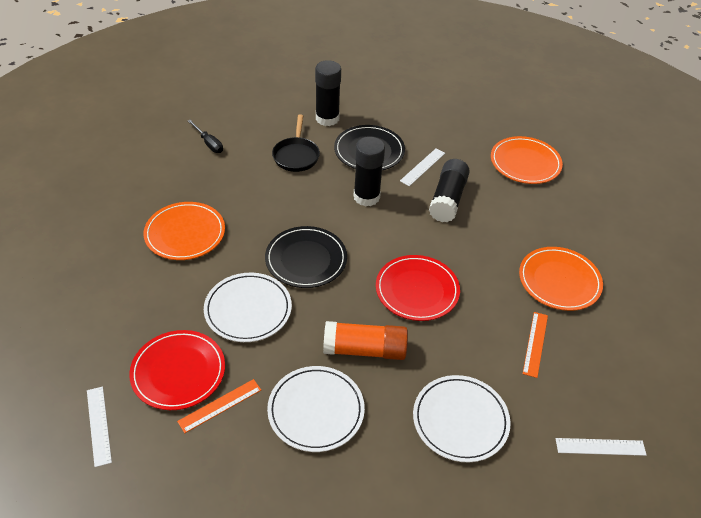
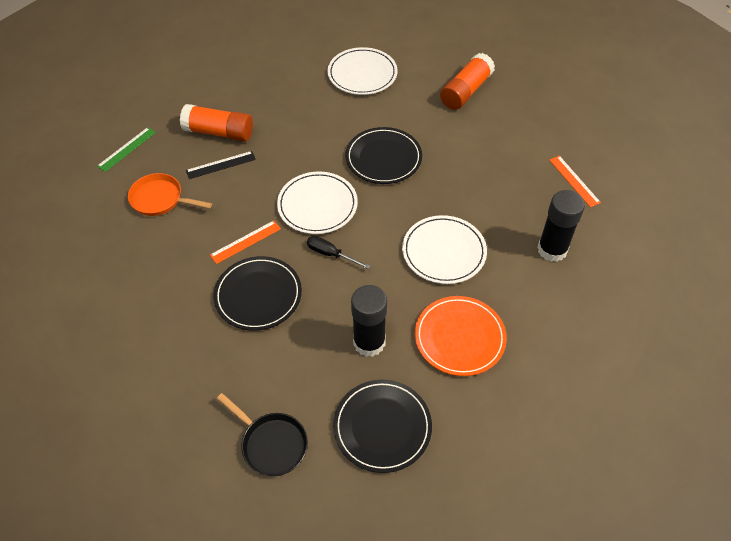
black glue stick: [315,60,341,126] [354,137,385,206] [429,159,470,222] = 3 -> [351,285,387,357] [537,190,585,262] = 2
black plate: [265,226,347,288] [334,125,405,170] = 2 -> [213,256,302,331] [333,380,432,473] [345,127,422,184] = 3
black ruler: none = 0 -> [186,151,256,179] = 1
green ruler: none = 0 -> [97,127,156,172] = 1
orange glue stick: [323,321,408,360] = 1 -> [180,104,253,142] [440,53,495,110] = 2
orange pan: none = 0 -> [128,173,212,216] = 1
orange plate: [143,202,225,260] [491,136,563,184] [519,247,603,311] = 3 -> [415,296,507,376] = 1
red plate: [129,330,225,410] [376,255,460,321] = 2 -> none = 0
white ruler: [87,387,112,467] [400,148,445,186] [555,438,647,456] = 3 -> none = 0

